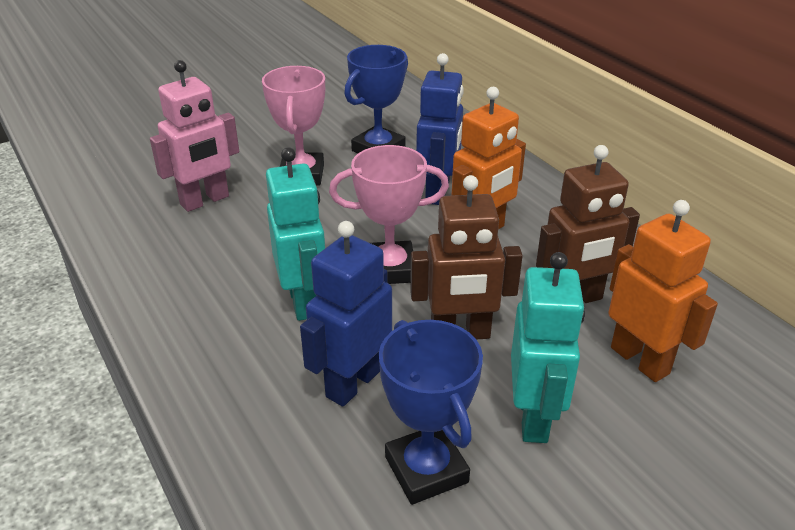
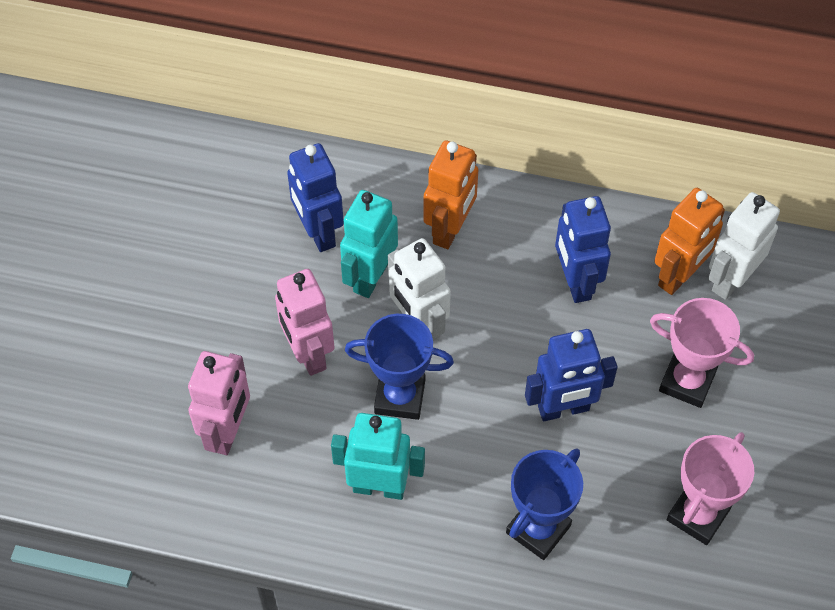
blue robot: [300,221,392,407] [416,53,464,205] = 2 -> [287,143,344,252] [525,329,618,421] [555,196,611,303] = 3
brown robot: [410,175,523,340] [536,145,640,303] = 2 -> none = 0
pink robot: [150,60,239,212] = 1 -> [188,351,250,455] [275,269,335,376] = 2
white robot: none = 0 -> [388,238,451,341] [708,192,780,300] = 2

